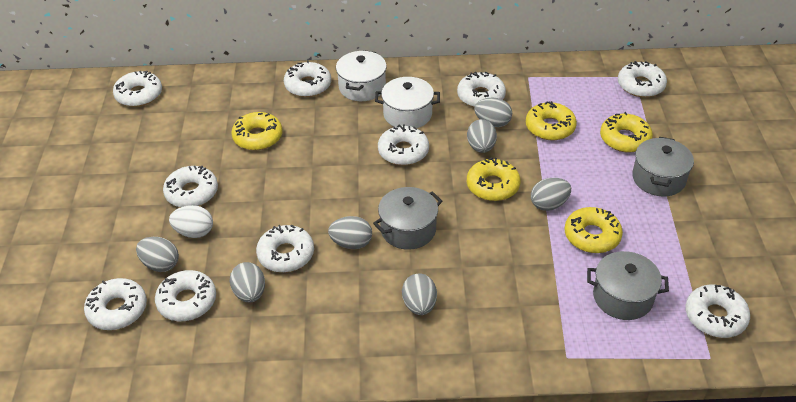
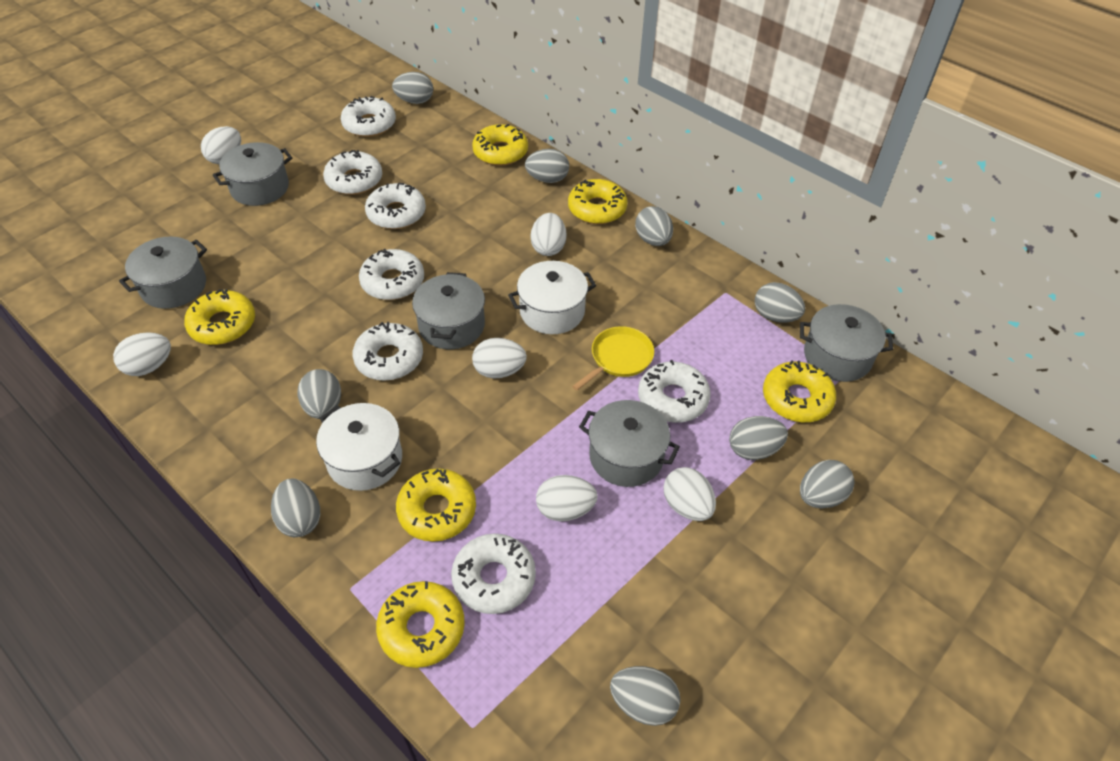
grey egg: [136,237,179,272] [230,262,265,302] [328,216,372,249] [402,274,437,315] [467,119,497,153] [474,98,512,127] [531,178,571,211] = 7 -> [271,479,320,537] [298,369,341,419] [392,72,433,104] [525,149,569,183] [610,666,680,726] [635,206,673,246] [729,416,788,460] [755,282,805,322] [800,460,855,508] = 9
grey pot: [373,187,442,250] [587,251,669,320] [632,137,694,196] = 3 -> [119,236,207,309] [213,142,293,206] [412,272,485,349] [579,400,680,487] [800,304,893,382] = 5
white donut: [84,278,147,330] [113,71,162,107] [155,270,216,321] [163,166,218,208] [256,225,314,273] [284,60,331,97] [378,124,429,165] [457,72,506,107] [618,61,667,97] [685,284,750,338] = 10 -> [323,150,382,195] [341,96,396,137] [352,322,423,381] [359,249,424,300] [365,183,426,229] [451,533,536,614] [638,360,711,423] = 7
white egg: [169,205,213,238] = 1 -> [113,332,171,376] [201,126,241,164] [472,338,527,379] [531,213,566,256] [536,475,598,522] [663,467,716,521] = 6
yellow donut: [231,112,282,150] [467,157,521,201] [526,101,577,141] [565,207,623,253] [600,112,653,153] = 5 -> [184,289,255,345] [376,581,465,668] [396,468,476,542] [472,124,528,166] [568,179,628,224] [763,360,836,422] = 6
yellow pan: none = 0 -> [572,326,654,391] = 1

